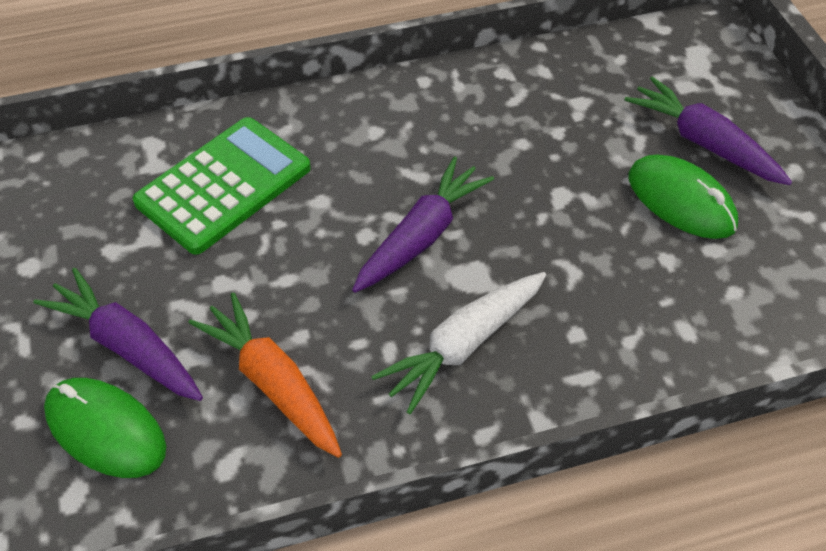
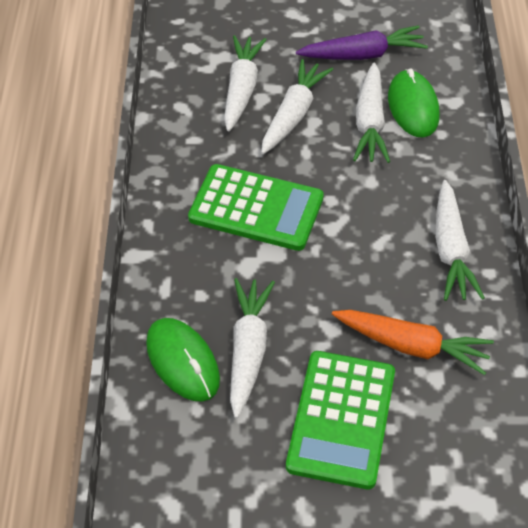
green calculator: [133,117,311,255] = 1 -> [188,164,324,251] [286,351,395,489] = 2
purple carrot: [33,267,203,401] [352,156,494,293] [625,76,792,185] = 3 -> [296,25,428,60] = 1
white carrot: [371,272,546,414] = 1 -> [224,35,267,131] [230,278,275,418] [261,59,333,154] [353,63,390,163] [435,180,485,301] = 5

